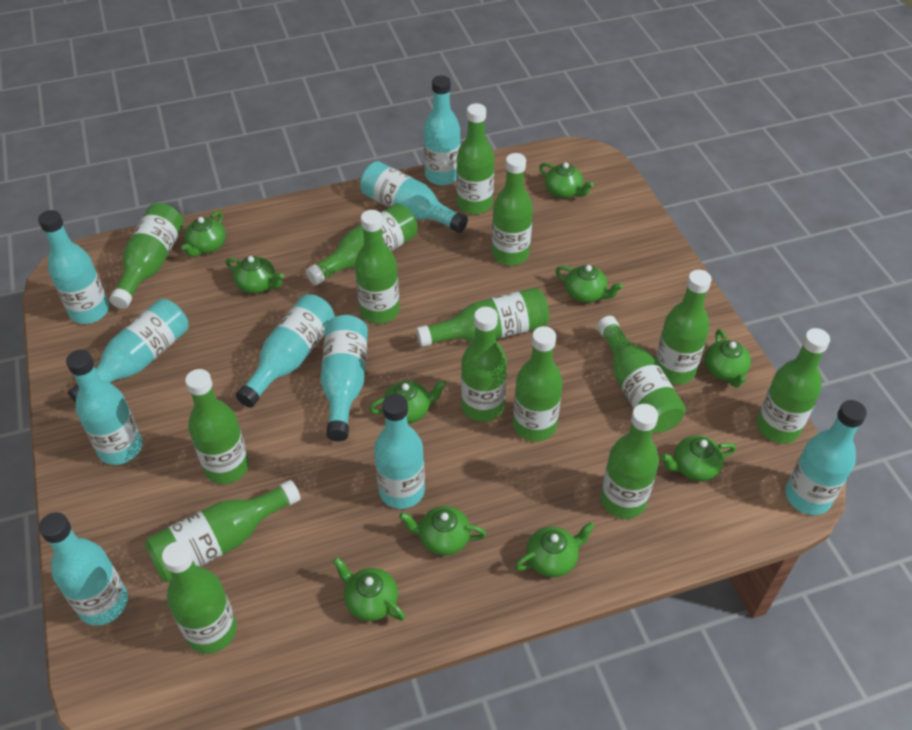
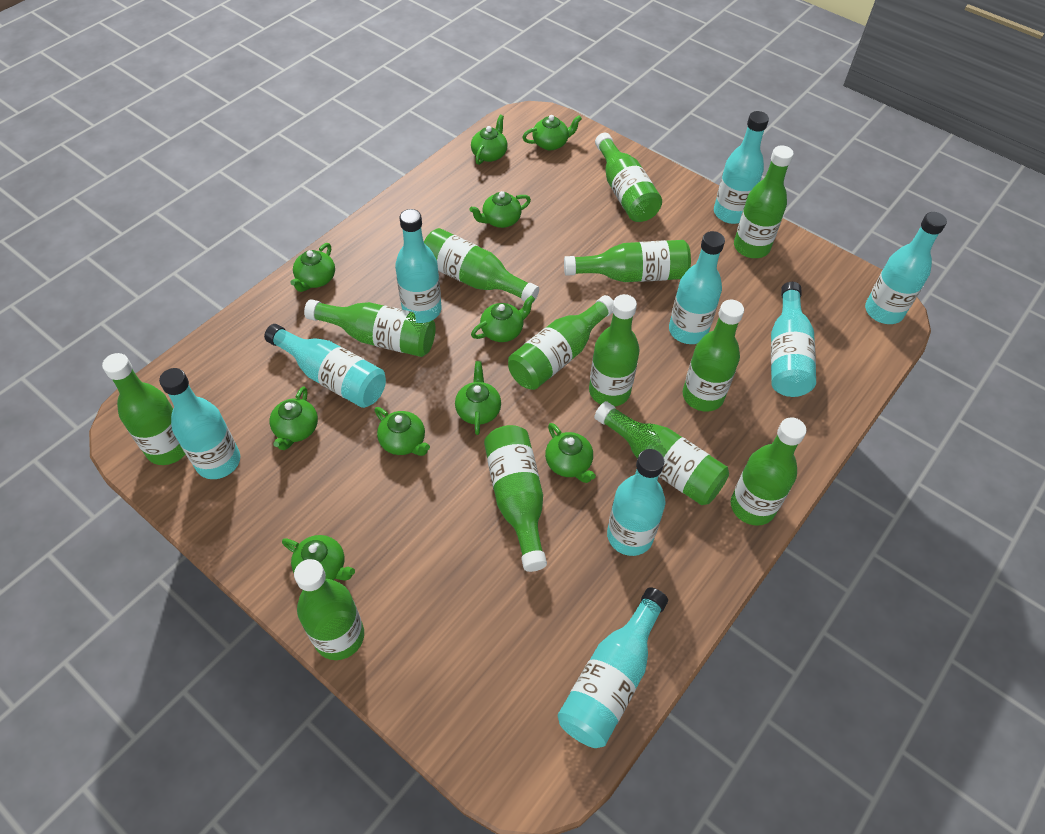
green bottle: [109,203,184,309] [145,480,301,583] [162,542,237,654] [185,369,249,484] [305,203,418,286] [355,210,400,324] [416,287,549,347] [456,103,495,214] [461,307,507,422] [492,153,533,265] [513,326,563,441] [597,316,686,433] [601,404,659,519] [655,270,712,384] [757,328,830,443] = 15 -> [102,353,186,465] [294,559,364,660] [304,299,436,357] [424,228,539,302] [484,425,547,572] [508,295,613,390] [564,240,691,282] [589,294,640,406] [594,401,729,505] [595,133,662,222] [683,300,744,412] [731,417,806,526] [734,145,794,258] = 13
turquoise bottle: [38,210,109,324] [39,513,128,626] [66,350,142,465] [68,299,188,403] [236,294,335,408] [321,315,368,442] [360,161,468,233] [374,394,425,509] [424,75,461,185] [785,400,867,515] = 10 -> [159,368,240,479] [264,324,386,408] [395,209,442,320] [558,587,668,748] [607,449,665,556] [669,231,725,344] [714,111,769,224] [771,282,816,397] [865,212,947,324] = 9

